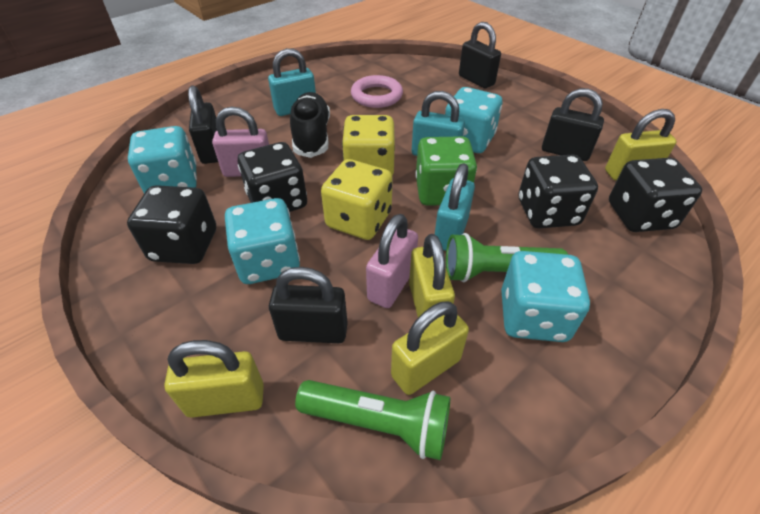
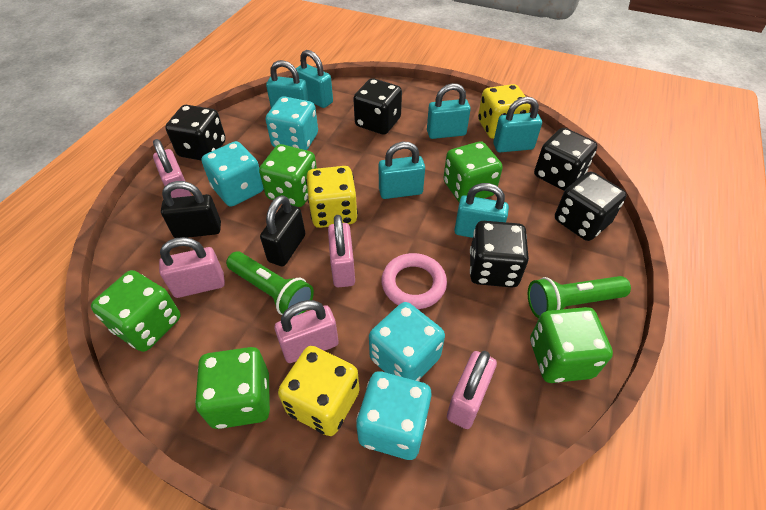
black dice: [127,185,216,264] [238,142,307,212] [519,155,598,228] [609,158,702,232] = 4 -> [165,105,226,161] [353,78,402,135] [470,221,529,288] [534,128,597,191] [555,172,627,241] = 5
black padlock: [188,85,218,164] [269,267,348,343] [459,22,501,88] [542,88,604,161] = 4 -> [161,181,221,238] [260,195,305,266] = 2
black shoe: [290,92,330,158] = 1 -> none = 0
green dice: [415,136,477,206] = 1 -> [91,270,181,352] [195,347,270,429] [259,144,317,207] [443,141,503,202] [530,307,613,383] = 5
pink padlock: [212,107,269,177] [366,214,418,308] = 2 -> [153,139,192,198] [159,237,225,298] [275,300,339,363] [328,215,355,288] [447,351,497,429] = 5
turquoise padlock: [268,48,316,116] [412,91,465,156] [435,163,475,251] = 3 -> [266,60,309,108] [296,50,333,108] [379,142,425,199] [427,83,471,139] [454,183,509,238] [493,97,542,152] = 6
yellow dice: [321,159,393,240] [342,115,395,176] = 2 -> [278,346,360,436] [306,166,358,228] [478,84,531,139] = 3
yellow padlock: [164,340,264,418] [391,301,469,395] [409,234,455,317] [605,109,676,180] = 4 -> none = 0

